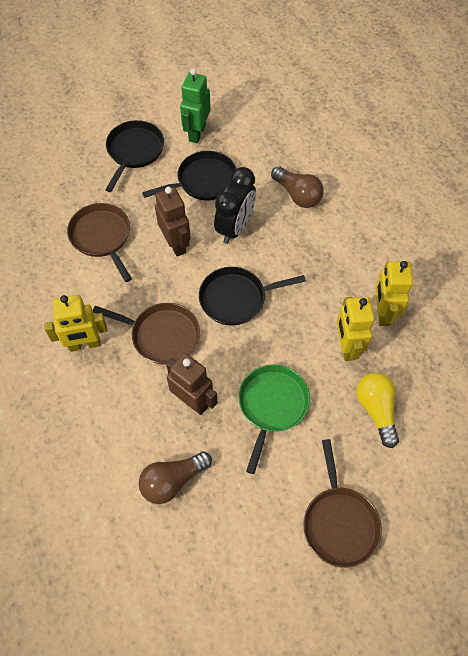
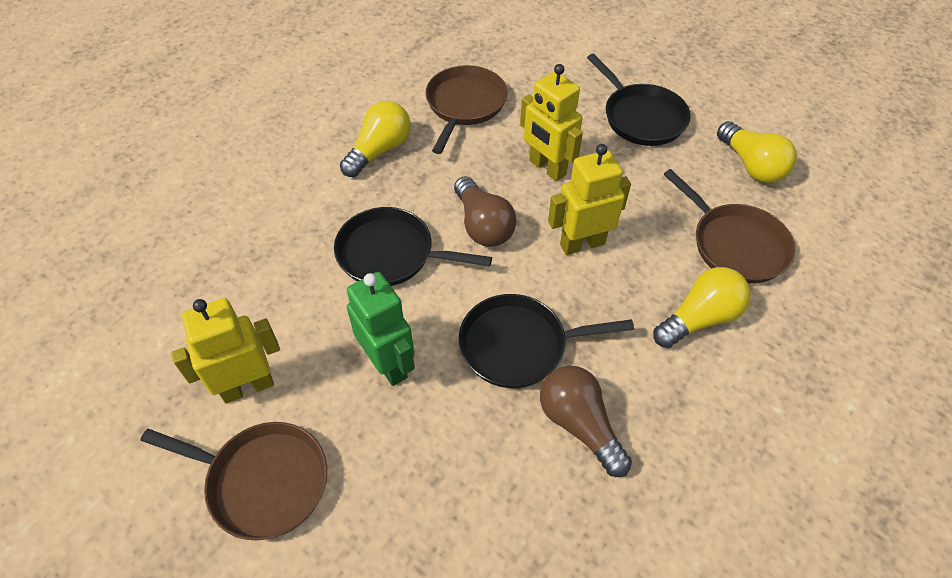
black clock: [214,167,256,244] = 1 -> none = 0
brown robot: [155,187,191,257] [166,353,217,415] = 2 -> none = 0
green pan: [238,364,310,474] = 1 -> none = 0
yellow light bulb: [356,373,399,448] = 1 -> [340,101,411,177] [653,267,751,348] [717,121,797,183] = 3

